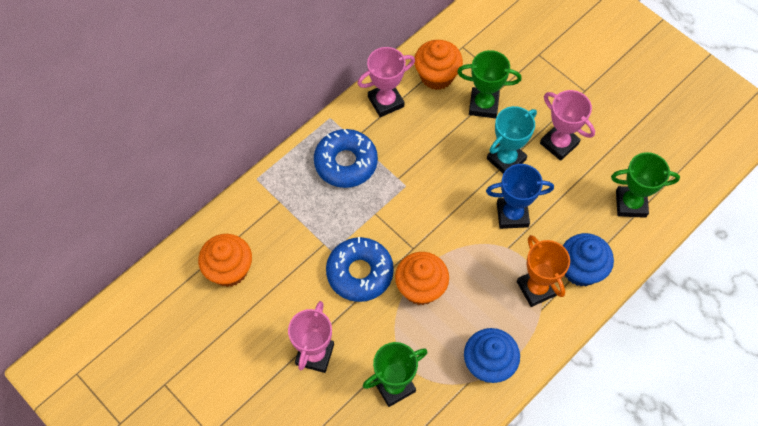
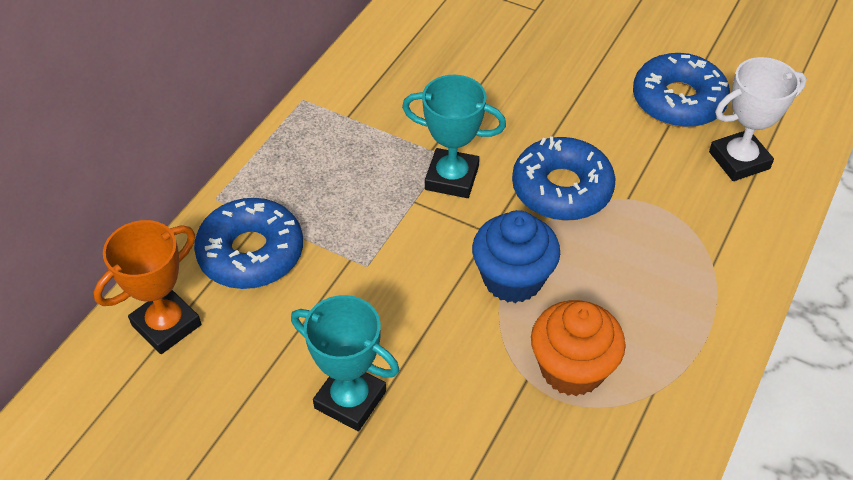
blue cupcake: [464,328,520,383] [563,233,614,287] = 2 -> [472,210,560,303] = 1
blue donut: [314,129,378,188] [326,237,394,302] = 2 -> [194,198,303,289] [512,137,616,221] [633,53,730,127] = 3
blue trophy: [486,164,554,229] = 1 -> none = 0
green trophy: [363,342,428,407] [457,50,521,118] [611,152,680,218] = 3 -> none = 0
orange cupcake: [198,234,252,287] [395,252,449,305] [414,40,463,90] = 3 -> [531,300,626,396] = 1
pink trophy: [288,301,334,373] [357,47,415,117] [540,90,595,161] = 3 -> none = 0
turquoise trophy: [487,106,537,174] = 1 -> [291,295,399,431] [402,75,506,198] = 2
white trophy: none = 0 -> [709,57,807,181] = 1

